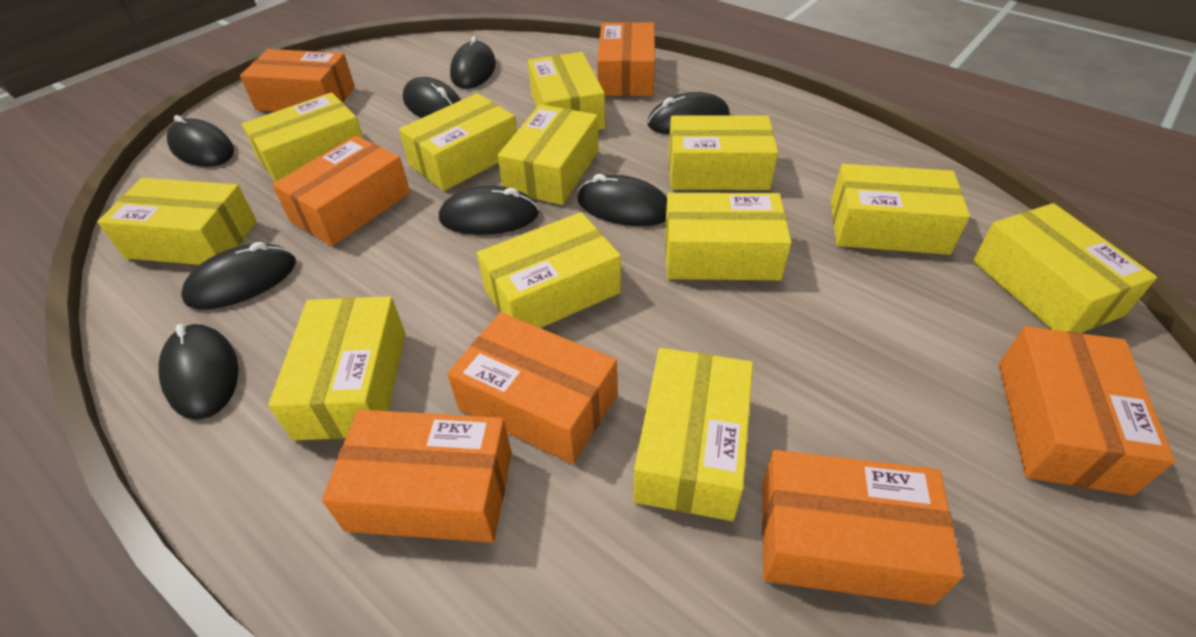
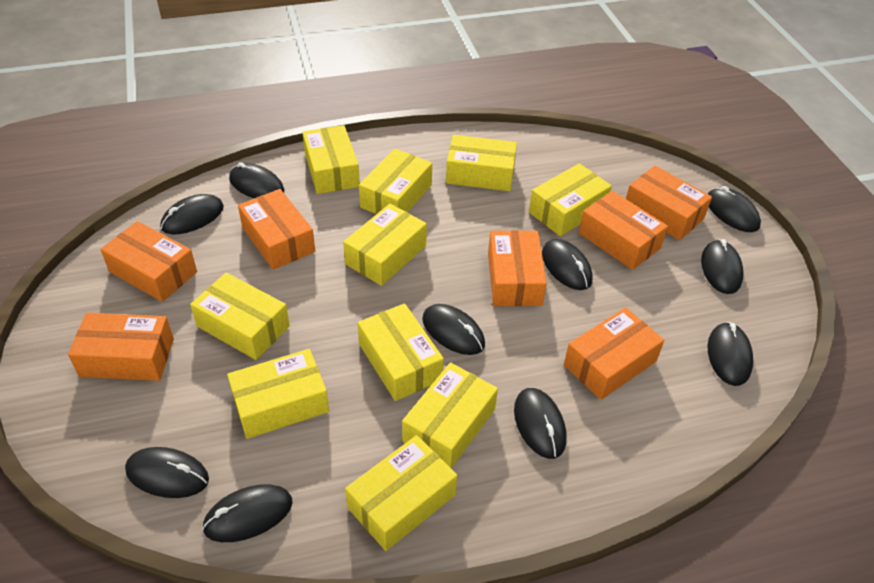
black mouse: [158,324,239,420] [167,115,234,167] [181,242,296,309] [403,77,461,118] [439,186,539,235] [450,36,496,89] [577,174,667,226] [647,92,730,134] = 8 -> [125,447,209,498] [160,194,224,234] [202,484,293,542] [229,162,284,198] [422,304,485,355] [514,388,566,459] [542,239,592,290] [701,239,744,294] [708,186,761,232] [708,322,753,386] = 10
yellow box: [97,178,257,265] [242,92,364,182] [268,296,405,440] [399,93,517,191] [477,212,621,328] [498,104,599,205] [528,52,605,130] [633,348,753,521] [665,193,791,280] [669,115,778,190] [831,164,970,255] [973,203,1157,333] = 12 -> [190,272,290,360] [227,349,329,439] [302,125,360,194] [343,204,427,286] [345,435,457,551] [358,303,444,401] [359,149,432,214] [402,362,498,468] [446,135,517,191] [529,163,612,236] = 10

